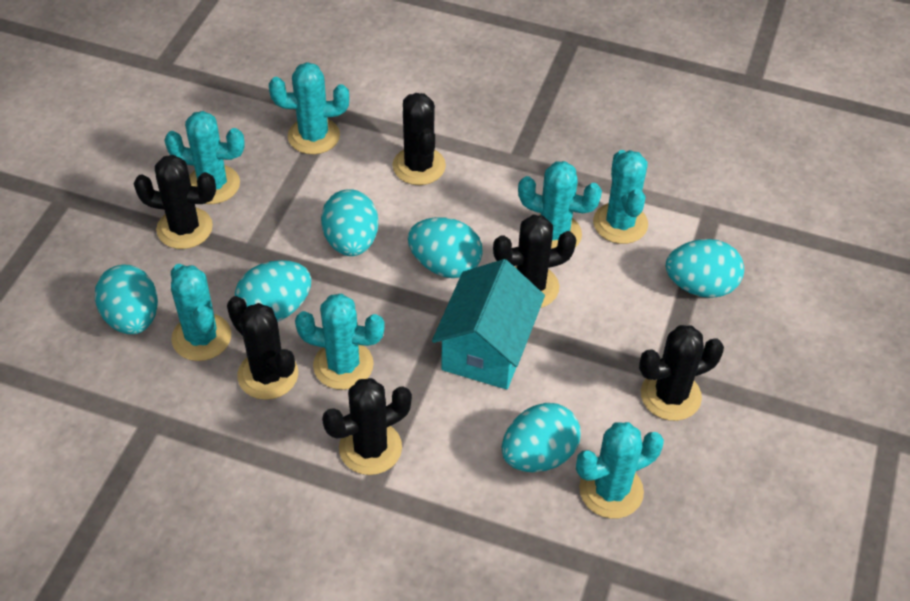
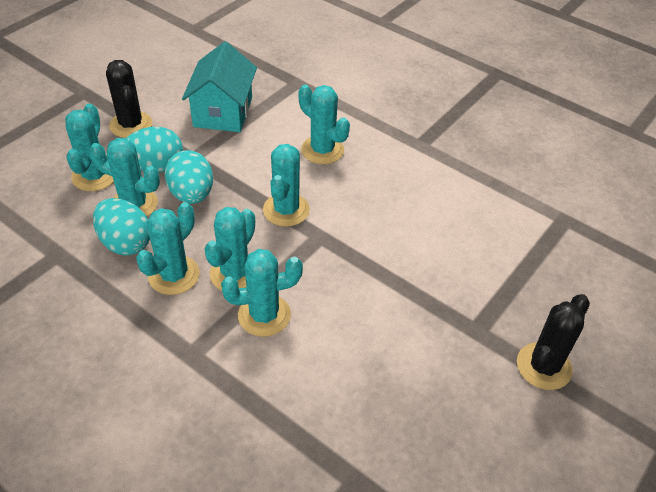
black cactus: [134,155,216,249] [227,296,298,400] [322,378,412,475] [392,93,446,185] [493,215,576,308] [639,325,724,421] = 6 -> [106,60,152,138] [517,294,590,390] = 2
turquoise egg: [95,265,158,334] [235,260,311,322] [321,189,378,256] [408,217,483,278] [502,403,581,472] [666,239,744,298] = 6 -> [93,198,150,255] [126,127,183,172] [165,150,213,204] = 3

